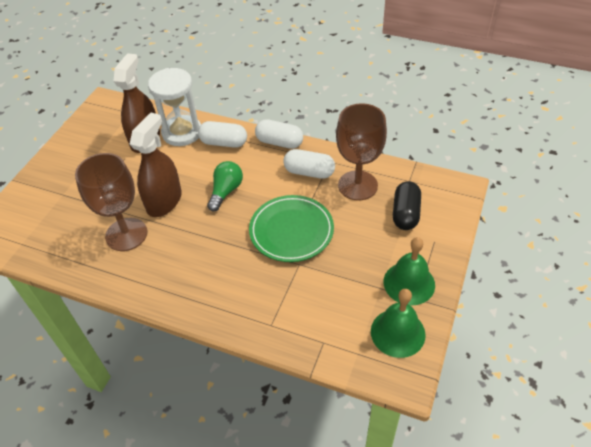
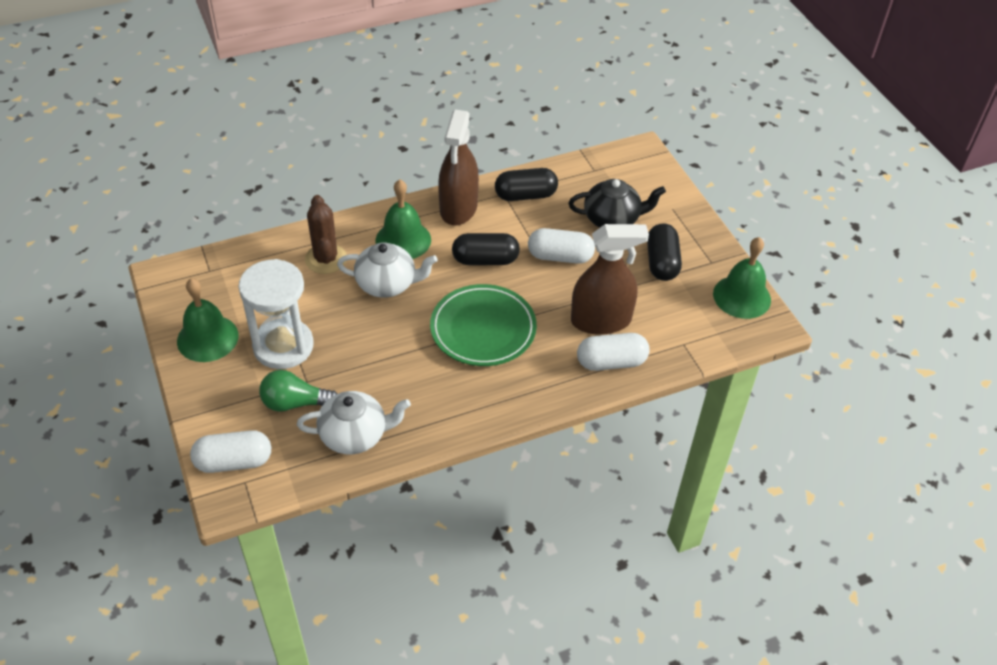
black capsule: [393,181,421,230] = 1 -> [452,233,520,265] [495,168,558,201] [647,223,682,281] = 3
black teapot: none = 0 -> [569,179,666,228] = 1
brown cactus: none = 0 -> [305,195,347,274] = 1
brown goblet: [75,153,147,251] [336,103,387,201] = 2 -> none = 0
green bell: [371,289,426,358] [384,237,435,305] = 2 -> [177,278,238,362] [375,179,431,259] [713,237,771,319] = 3
white teapot: none = 0 -> [297,391,411,454] [337,242,438,297] = 2

